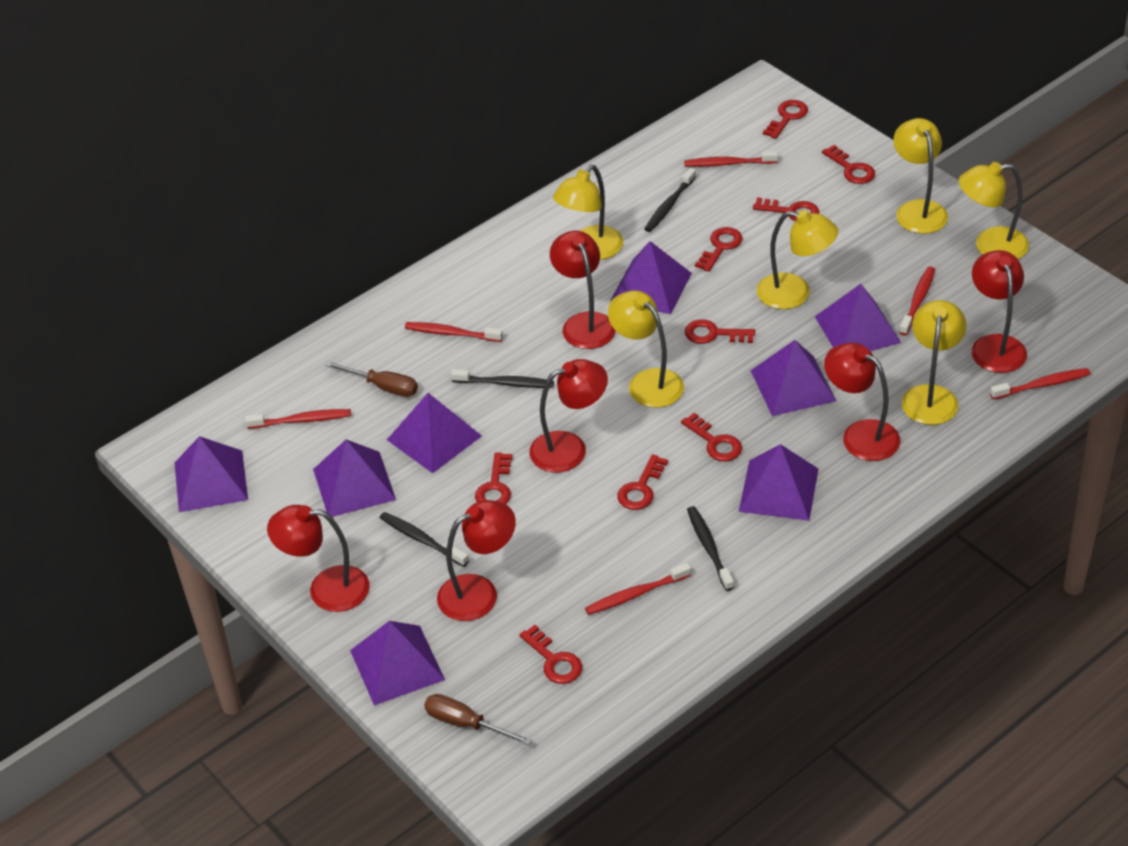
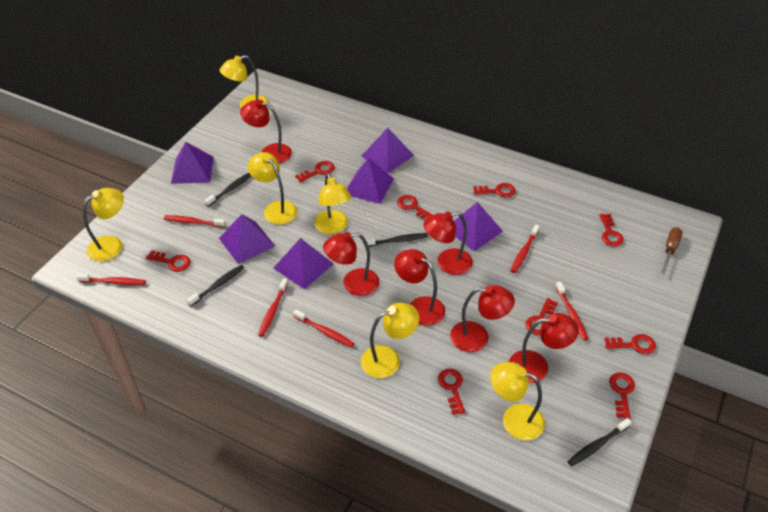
brown screwdriver: [325,361,418,397] [424,694,532,745] = 2 -> [661,227,683,274] = 1
purple pyramid: [175,436,248,512] [313,439,396,517] [350,621,445,706] [387,393,482,473] [610,241,692,314] [739,444,818,521] [750,340,836,416] [815,284,901,351] = 8 -> [171,142,214,184] [219,214,275,264] [274,238,334,289] [347,158,394,204] [362,128,414,174] [454,202,503,251] = 6

